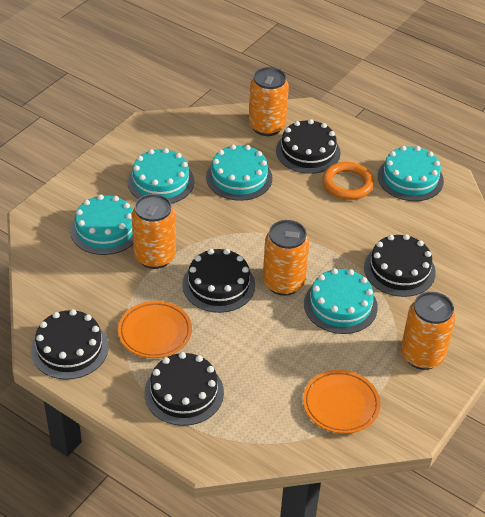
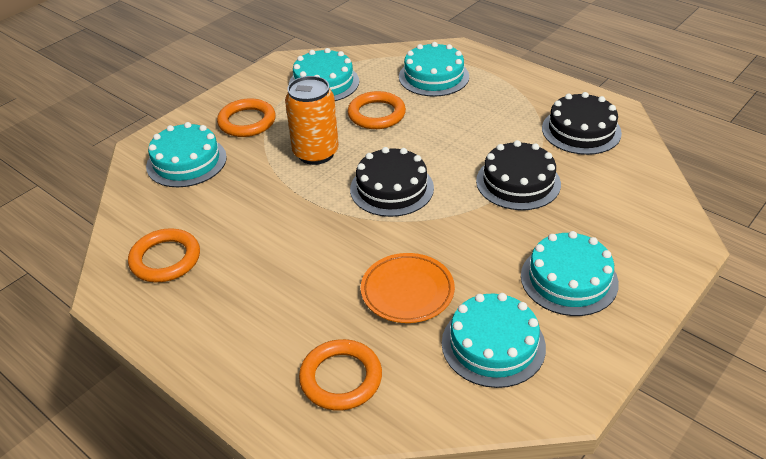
black cake: [31,309,109,380] [144,352,224,426] [182,249,255,313] [276,119,341,174] [364,234,436,297] = 5 -> [350,147,434,217] [476,140,561,210] [542,92,622,155] = 3
orange can: [132,194,176,269] [249,67,289,136] [263,220,309,296] [401,292,456,370] = 4 -> [285,76,339,165] = 1
orange plate: [118,301,192,358] [303,370,381,434] = 2 -> [361,253,455,323] = 1
orange ring: [322,162,374,200] = 1 -> [128,228,200,282] [217,98,276,137] [299,339,382,410] [348,91,406,129] = 4

